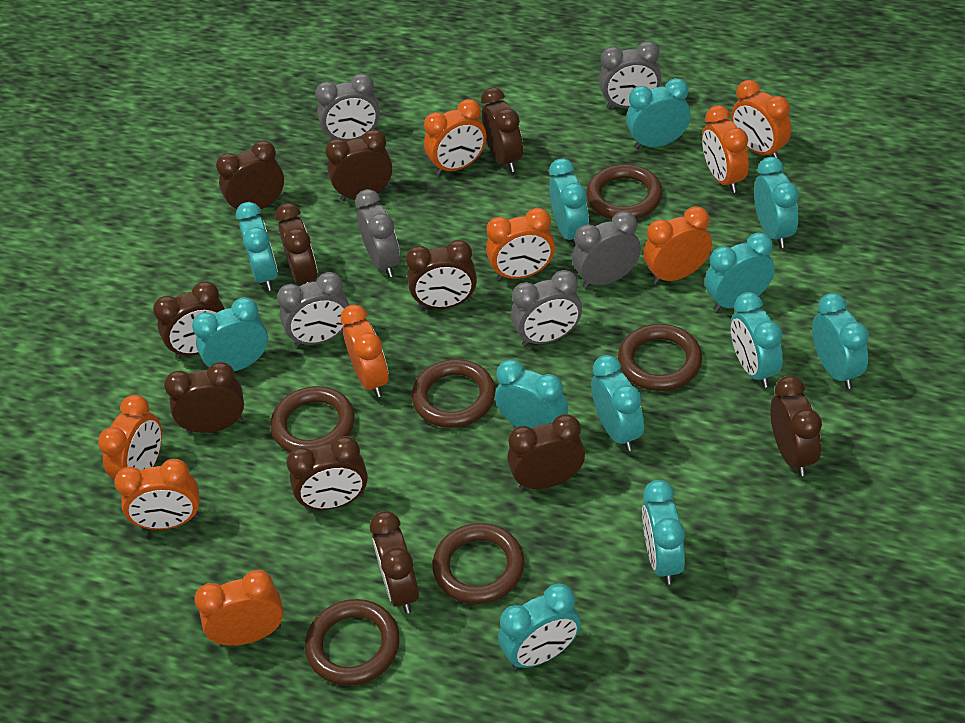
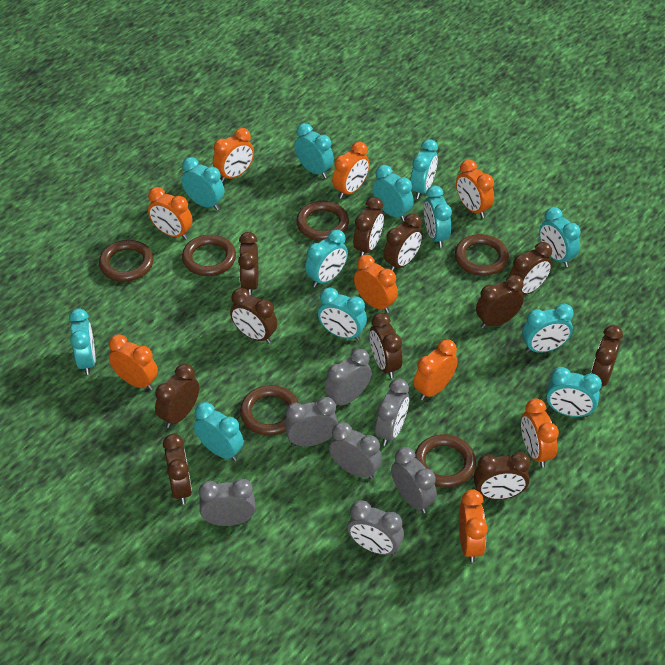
grey clock: [277,272,349,347] [315,73,380,141] [355,189,400,278] [511,270,582,346] [572,211,641,289] [599,41,662,109] = 6 -> [199,479,255,526] [284,397,338,446] [325,349,372,407] [329,422,382,479] [347,500,404,556] [375,378,409,446] [391,447,437,513] = 7

